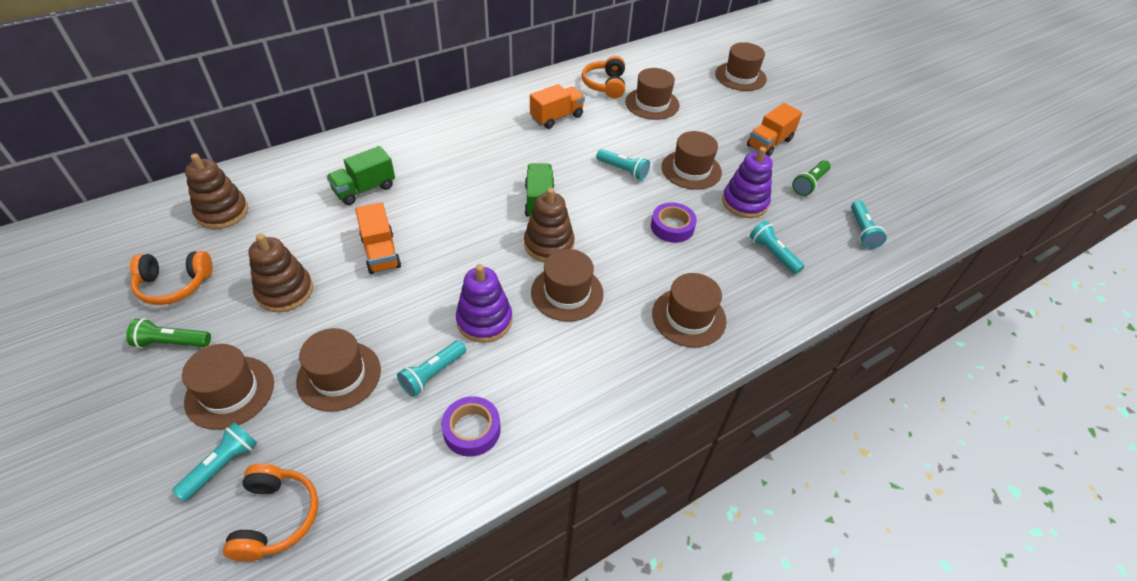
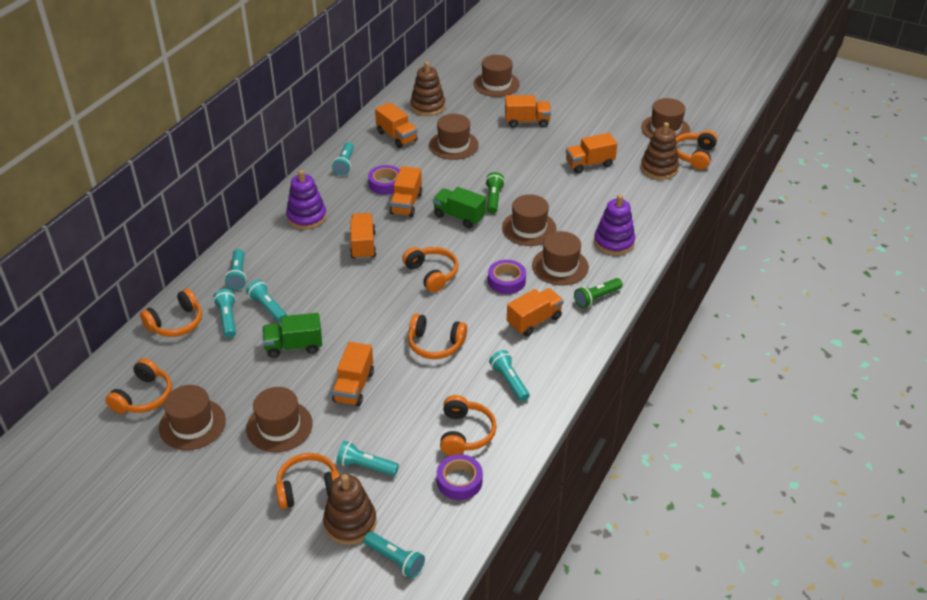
orange headphones: [130,251,213,305] [223,463,318,562] [582,56,625,98] = 3 -> [105,358,172,414] [140,289,202,337] [276,453,340,509] [402,247,458,292] [408,314,467,359] [440,395,497,456] [675,130,718,170] = 7
orange truck: [355,202,401,274] [530,84,585,129] [747,103,802,156] = 3 -> [332,342,374,406] [350,213,376,260] [375,102,418,148] [390,166,422,217] [505,95,551,128] [507,288,564,337] [566,133,617,173] = 7
purple tape: [441,396,501,457] [651,202,697,243] = 2 -> [368,165,400,195] [437,454,483,500] [488,260,526,294] = 3
turquoise flashlight: [172,422,257,501] [397,340,466,397] [596,149,650,180] [750,221,804,274] [851,201,887,249] = 5 -> [213,289,236,338] [225,249,247,290] [246,280,287,323] [332,142,354,176] [337,441,399,476] [363,532,425,578] [489,350,530,402] = 7

